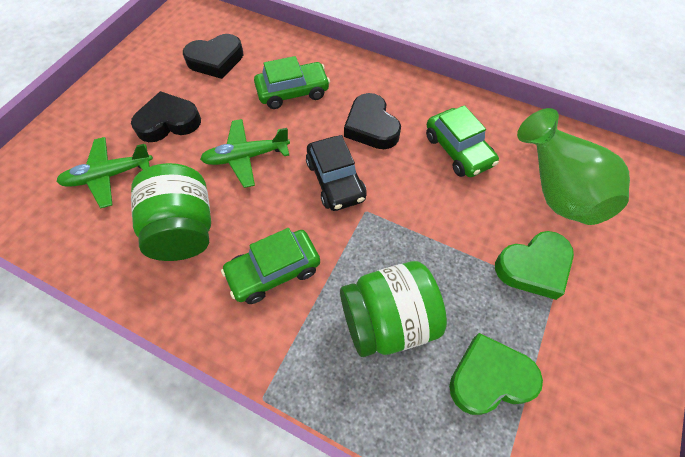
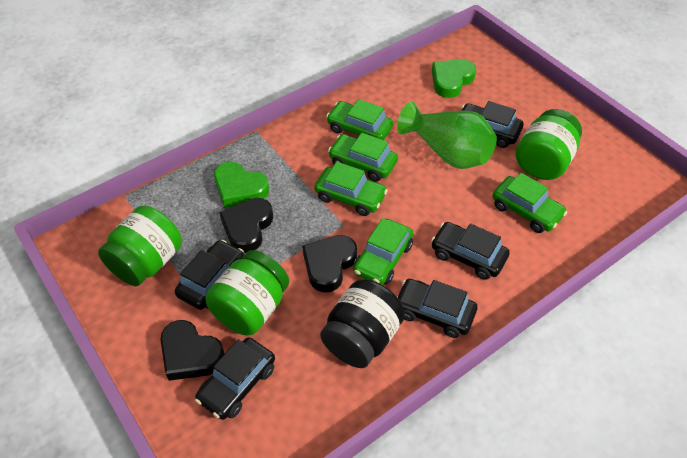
black car: [306,135,367,211] = 1 -> [175,240,244,310] [195,337,275,420] [398,279,477,338] [431,222,510,280] [462,101,523,148] = 5
black jar: none = 0 -> [320,279,405,368] = 1
green car: [221,228,320,304] [254,56,330,109] [426,105,499,177] = 3 -> [315,161,388,216] [326,99,393,140] [328,133,398,182] [353,218,413,285] [492,173,567,233] = 5
green jar: [131,163,211,261] [340,261,447,357] = 2 -> [98,206,182,286] [205,250,289,335] [516,109,582,180] = 3
green plane: [57,137,153,208] [200,119,290,188] = 2 -> none = 0

